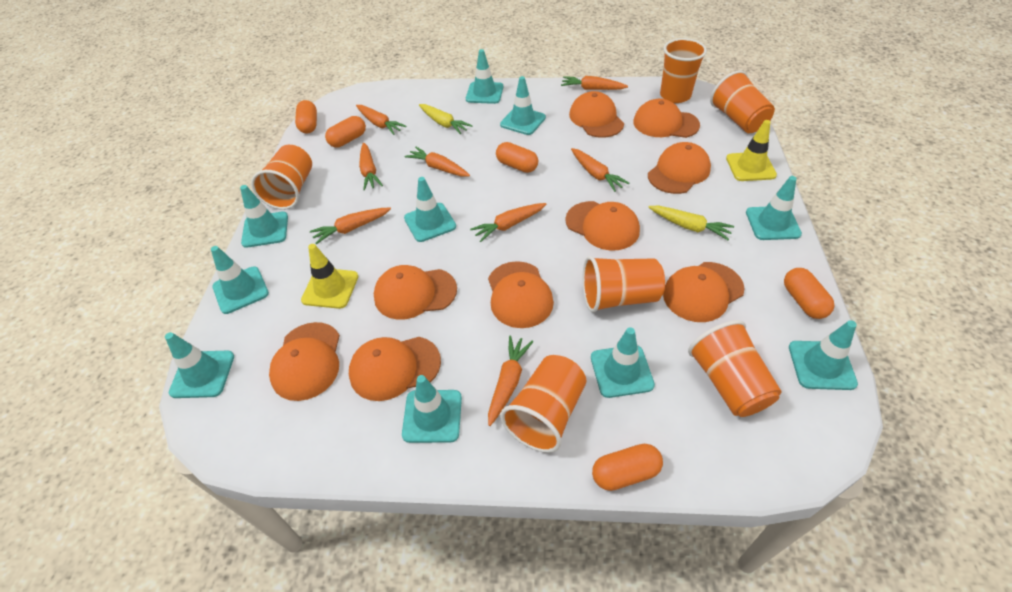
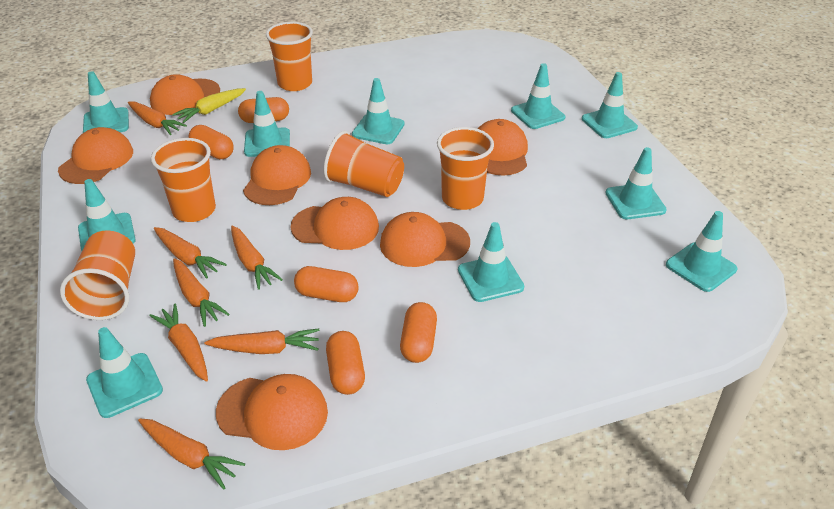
orange cap: [269,322,340,401] [349,337,441,401] [374,265,457,320] [488,261,554,328] [565,201,640,251] [569,91,624,138] [633,99,700,138] [648,142,711,194] [663,262,745,322] = 9 -> [58,127,133,184] [150,74,220,115] [216,374,328,450] [243,145,311,205] [290,197,379,250] [380,212,470,267] [477,119,528,176] = 7
orange carrot: [310,208,391,244] [356,105,407,135] [359,143,383,190] [405,147,470,177] [470,203,546,242] [488,336,533,426] [561,76,628,90] [571,148,629,192] = 8 -> [128,101,187,135] [138,418,245,489] [149,304,208,381] [154,227,227,279] [173,258,230,327] [204,328,319,354] [231,226,283,290] = 7
orange cup: [251,145,312,210] [500,355,586,453] [582,256,665,313] [660,38,707,103] [688,320,781,417] [710,70,775,133] = 6 -> [60,230,135,320] [151,138,216,222] [266,22,313,91] [323,131,404,197] [437,127,494,210] = 5
yellow carrot: [419,104,472,134] [648,206,734,240] = 2 -> [172,88,246,123] = 1
yellow traffic cone: [301,244,358,309] [726,120,777,181] = 2 -> none = 0

